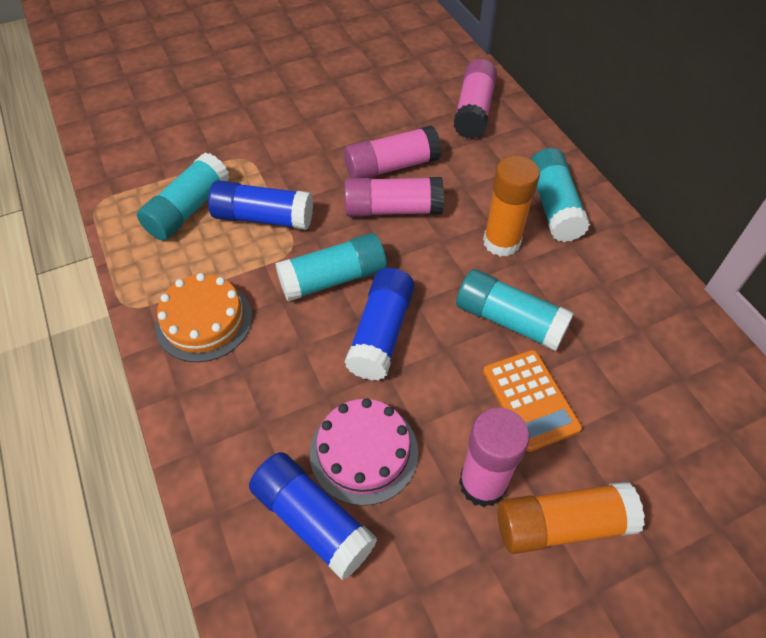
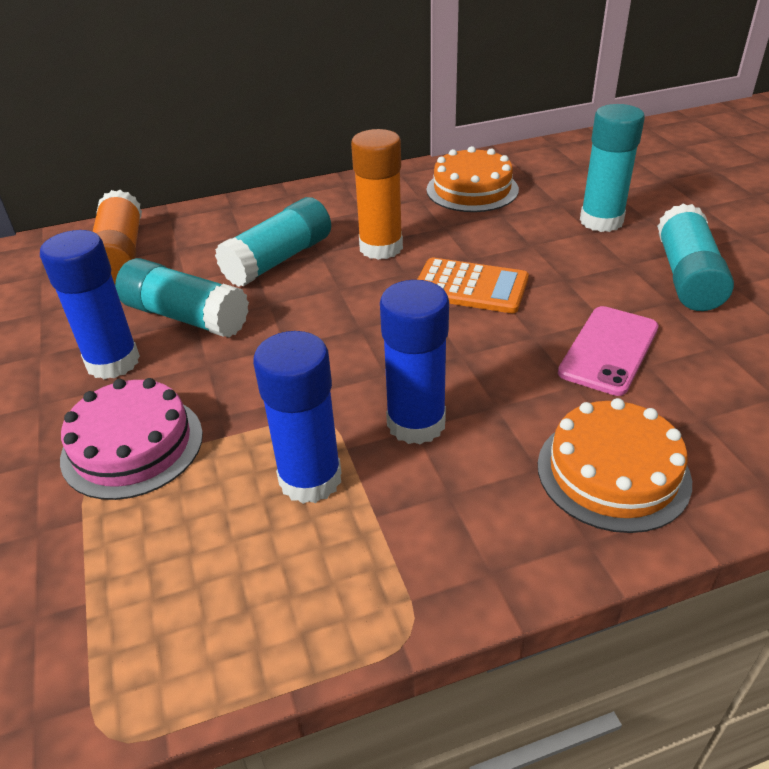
orange cake: [155,273,252,362] = 1 -> [426,146,519,212] [538,398,692,533] = 2
pink glue stick: [344,125,441,178] [344,177,444,217] [453,59,497,139] [459,407,530,507] = 4 -> none = 0
pink phone: none = 0 -> [558,306,658,396] = 1

